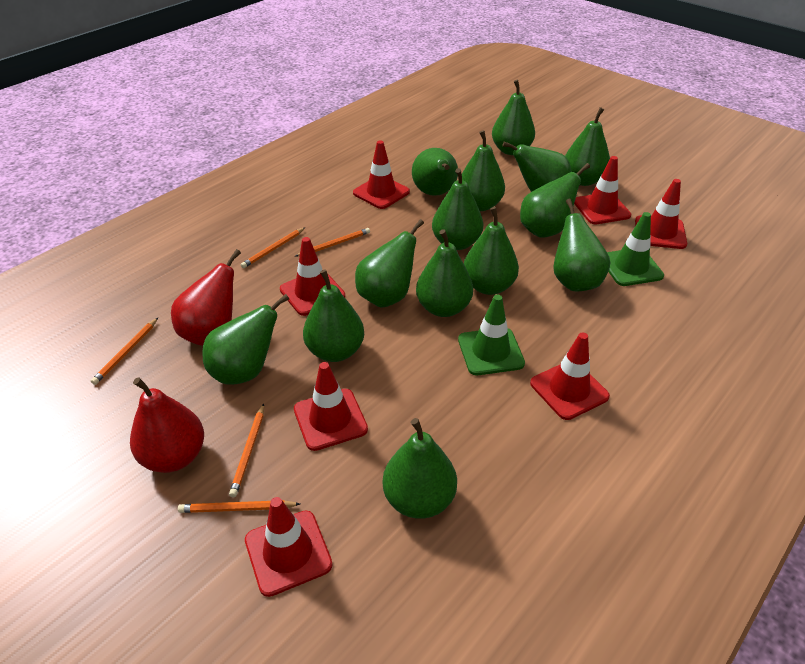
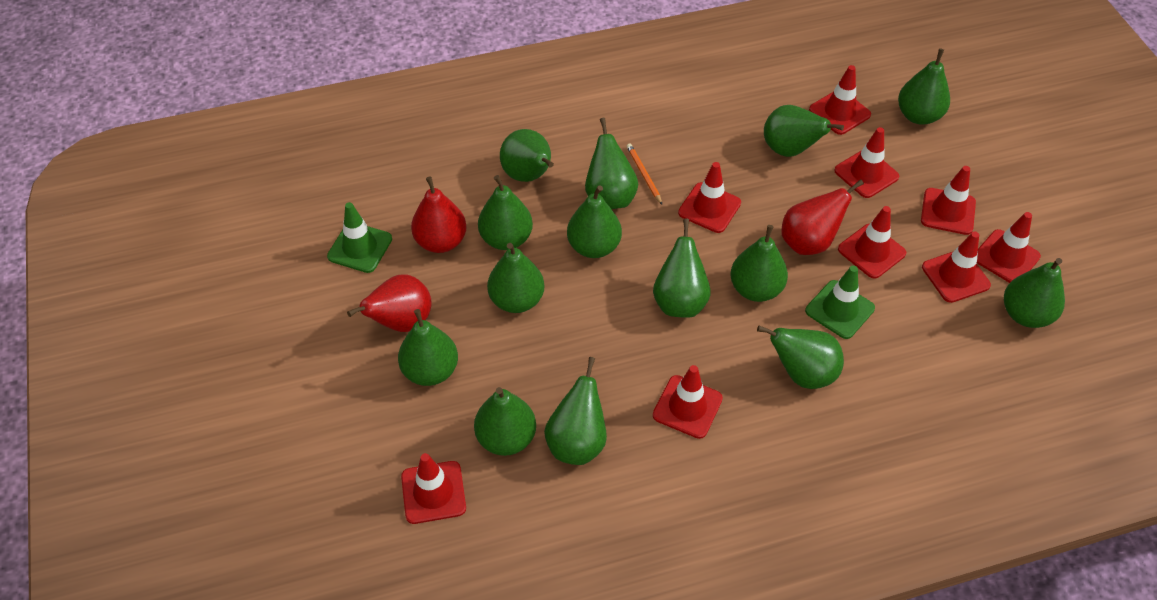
orange pencil: [91,318,158,385] [178,500,300,513] [229,404,264,497] [241,227,305,268] [296,228,370,256] = 5 -> [627,144,662,205] = 1
red pear: [130,377,204,473] [171,249,241,346] = 2 -> [347,274,432,332] [411,176,467,253] [781,179,864,255] = 3
red traffic cone: [245,497,332,597] [280,237,345,316] [294,362,368,451] [353,140,410,209] [530,332,610,420] [574,156,631,224] [635,179,687,249] = 7 -> [401,453,466,524] [653,365,723,439] [678,162,741,233] [809,65,871,135] [834,127,899,198] [838,206,906,279] [921,166,976,235] [922,231,991,303] [977,212,1041,283] = 9

